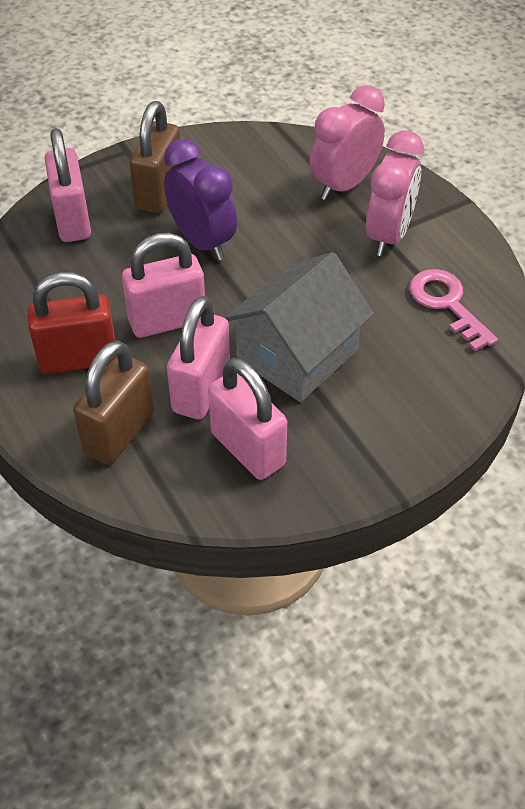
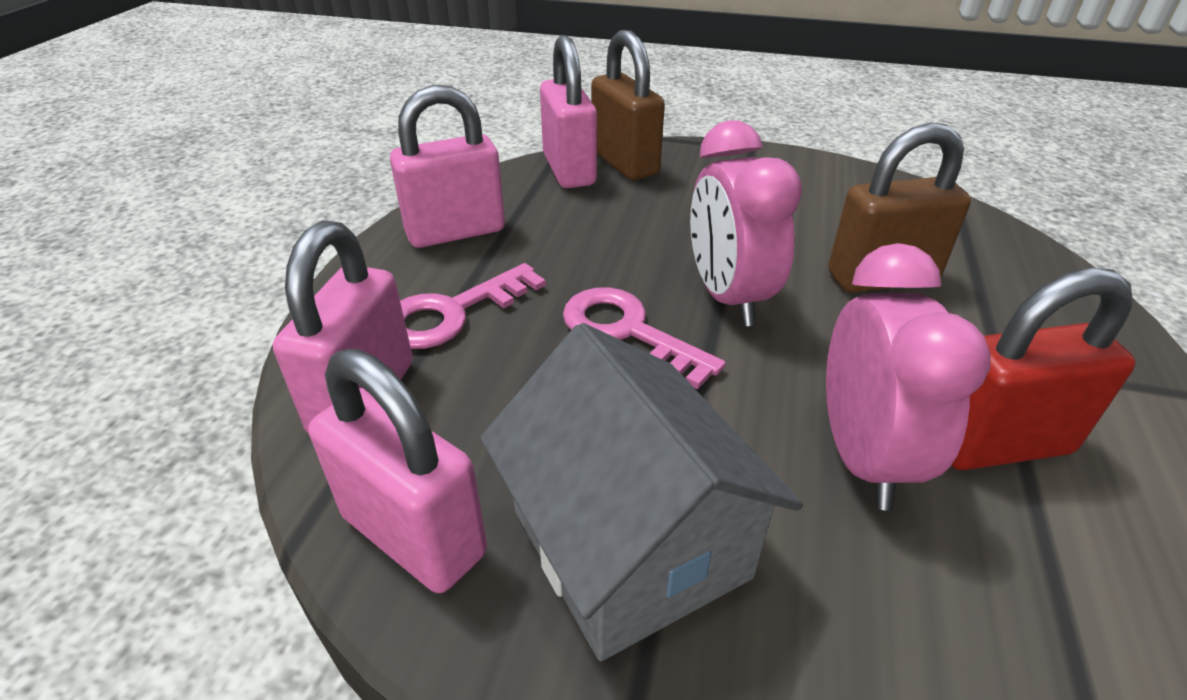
pink key: [410,269,498,351] = 1 -> [400,263,546,349] [563,287,726,389] = 2
purple clock: [164,138,237,260] = 1 -> none = 0

